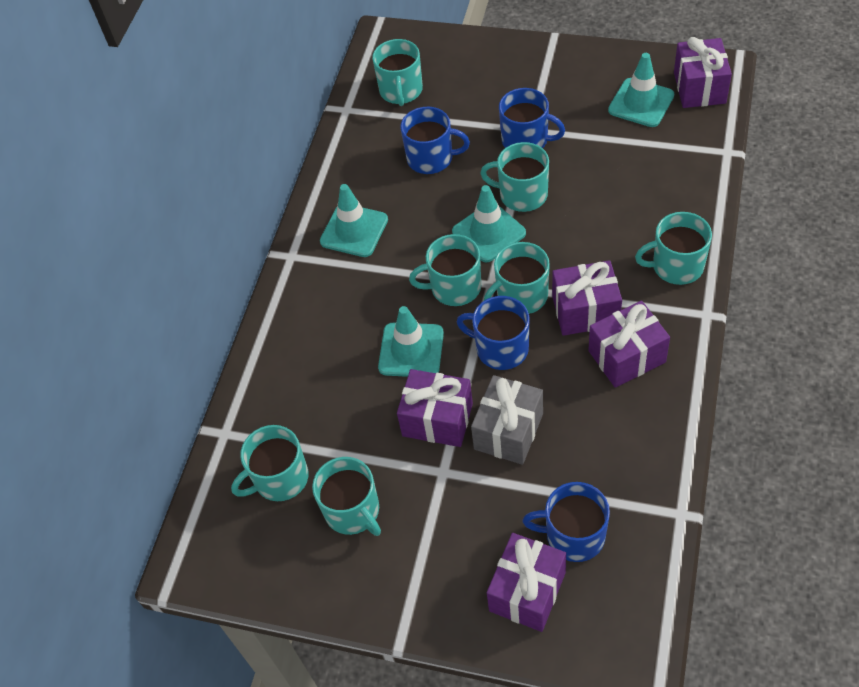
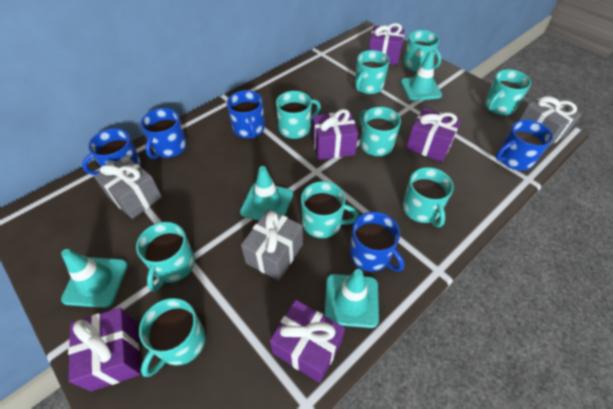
blue mug: [400,107,470,174] [457,296,529,370] [499,88,565,148] [523,482,610,562] = 4 -> [82,128,141,175] [140,108,187,159] [227,90,265,139] [350,212,404,272] [496,120,553,170] = 5
grey gift: [471,375,543,465] = 1 -> [94,156,162,219] [241,209,303,281] [519,94,581,146] = 3
turquoise mug: [231,425,308,501] [312,457,381,536] [372,39,423,106] [409,234,481,306] [480,142,549,212] [484,242,550,314] [635,212,712,285] = 7 -> [136,222,195,291] [139,298,206,377] [276,91,321,139] [301,181,359,238] [355,50,389,94] [359,107,401,156] [403,167,454,227] [404,30,441,72] [485,69,531,115] = 9

